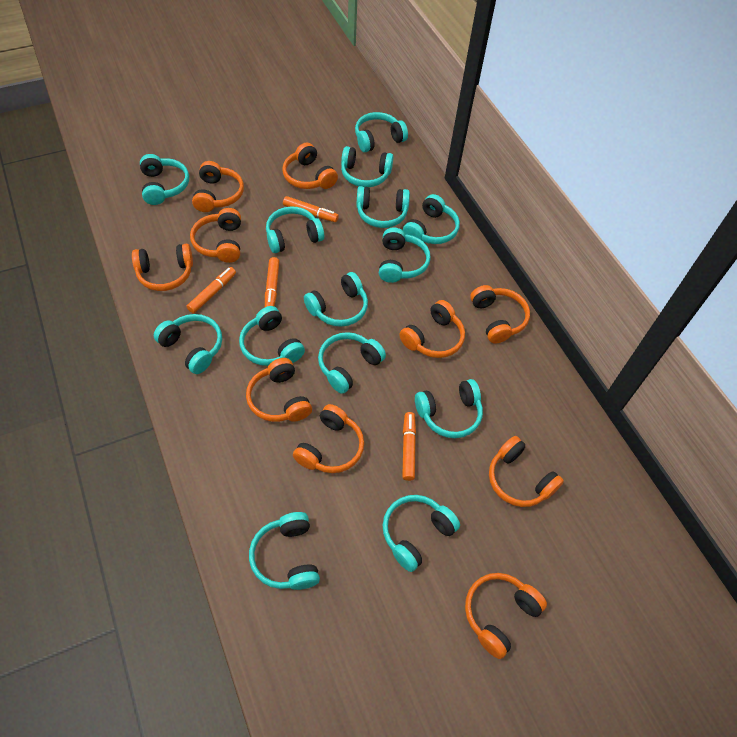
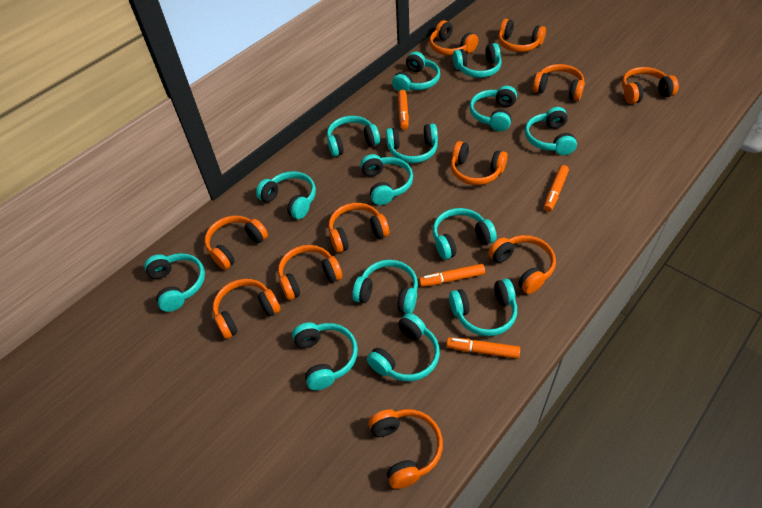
orange headphones: [132,244,193,291] [190,208,241,263] [192,161,244,212] [246,358,312,422] [282,143,338,189] [293,404,364,473] [399,300,465,358] [465,573,547,659] [470,285,530,344] [489,436,564,507] = 10 -> [205,215,268,270] [213,279,280,339] [278,245,343,300] [328,203,389,253] [368,409,443,489] [429,20,478,56] [451,141,508,185] [488,235,556,294] [498,19,546,52] [533,64,585,101] [622,67,679,104] = 11

